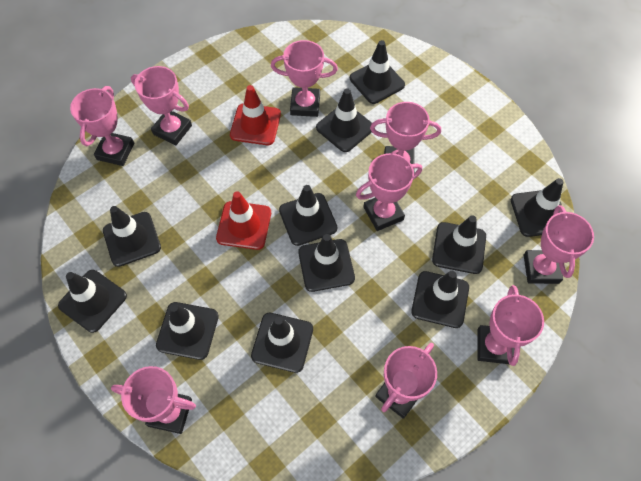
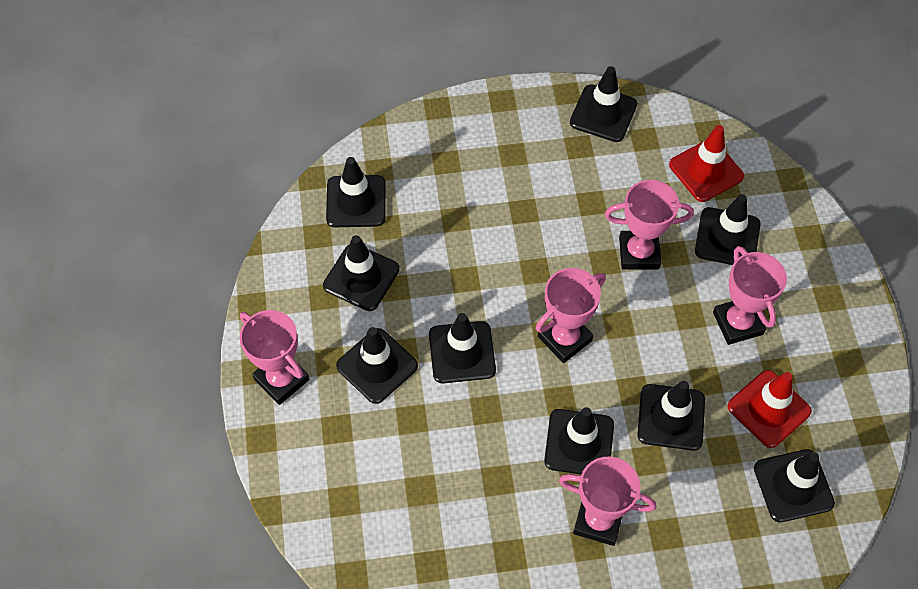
black traffic cone: [58,270,127,333] [103,206,161,267] [156,302,219,360] [251,313,313,373] [279,185,337,246] [298,234,355,292] [316,88,372,152] [350,40,405,104] [411,271,469,328] [432,215,486,274] [511,178,563,237] = 11 -> [323,235,399,311] [326,157,386,227] [336,327,418,404] [429,313,496,383] [544,407,614,474] [570,66,637,142] [637,381,705,451] [695,194,761,265] [754,449,835,522] = 9
pink trophy: [70,86,134,166] [111,366,196,434] [131,66,192,146] [271,40,338,117] [356,153,422,231] [370,102,441,172] [375,343,437,419] [477,285,544,366] [524,205,594,284] = 9 -> [240,310,309,405] [536,268,606,363] [559,457,656,546] [605,180,694,270] [713,246,787,345] = 5

